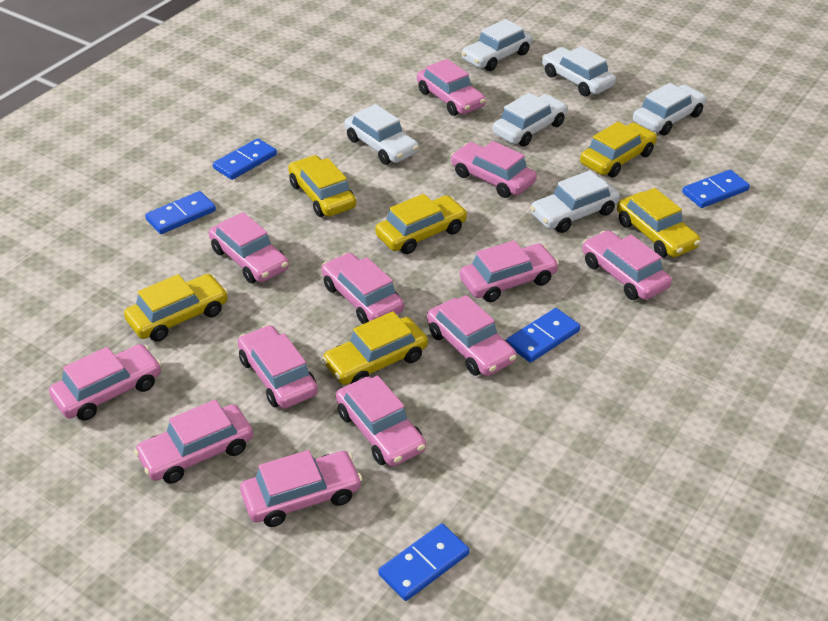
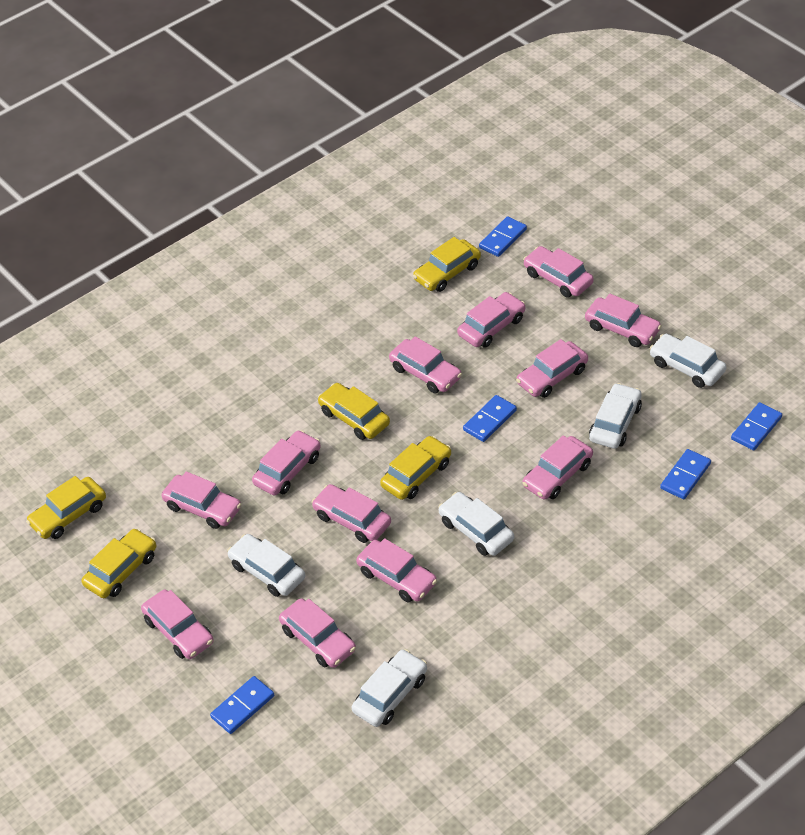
white car: [344,104,419,165] [462,19,533,71] [492,93,568,147] [530,170,620,233] [542,46,616,96] [633,83,706,136] = 6 -> [227,534,305,597] [352,649,427,727] [438,492,514,556] [589,383,642,449] [649,334,727,388] = 5
yellow car: [124,274,228,341] [288,155,356,217] [322,311,428,385] [375,194,468,254] [580,122,657,178] [617,188,701,257] = 6 -> [26,476,106,539] [82,528,156,598] [318,383,390,440] [380,436,451,500] [413,237,481,292] = 5

